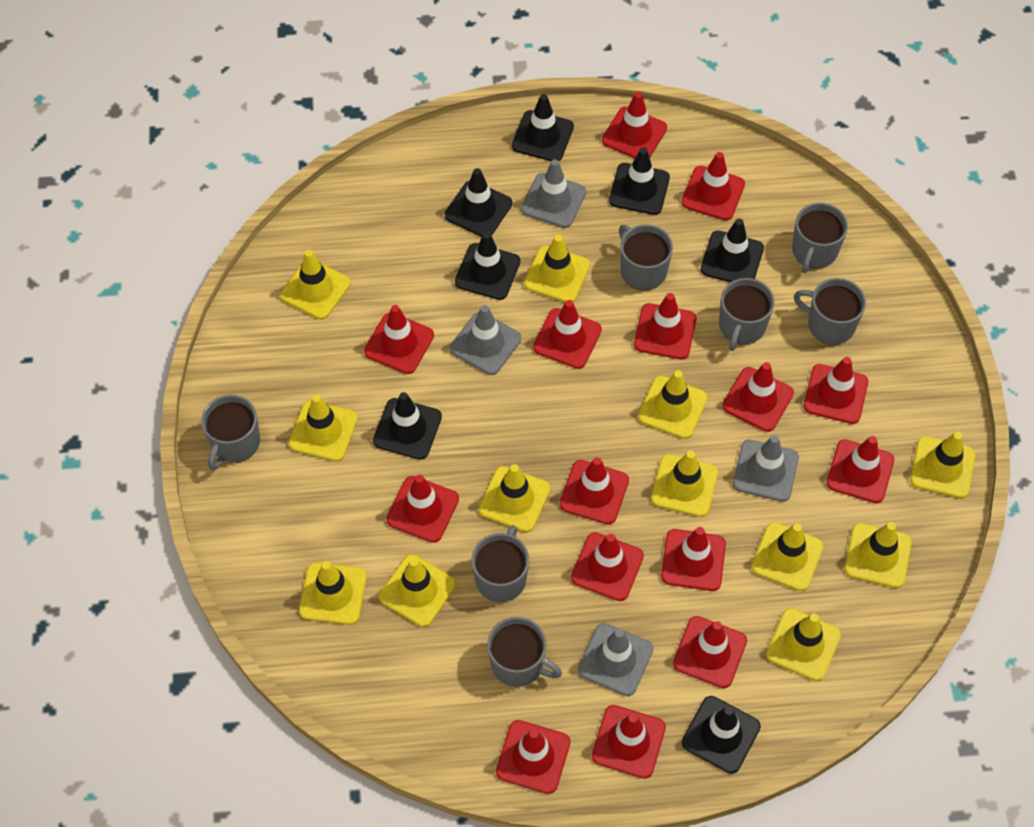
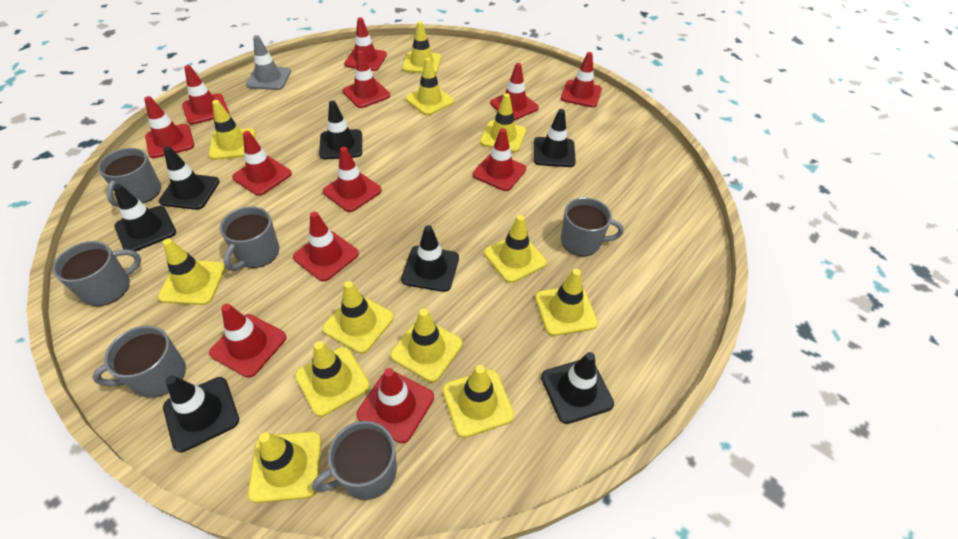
grey mug: [201,395,260,470] [472,525,529,602] [487,617,562,687] [619,224,673,291] [719,278,775,351] [792,203,848,273] [794,278,866,345] = 7 -> [52,241,141,306] [92,325,186,398] [98,148,161,207] [220,206,279,271] [312,421,397,500] [561,197,624,256] = 6
grey traffic cone: [450,305,521,375] [521,159,586,228] [578,623,653,696] [733,435,799,502] = 4 -> [246,35,291,90] = 1
red traffic cone: [364,305,434,374] [386,475,459,543] [496,720,571,794] [533,300,602,369] [560,457,629,524] [571,532,644,601] [592,705,666,779] [602,92,667,158] [634,293,696,359] [661,527,726,591] [673,616,747,688] [681,152,745,220] [722,362,794,432] [804,357,868,424] [827,436,894,503] = 15 -> [144,96,194,158] [182,65,229,125] [209,304,286,378] [232,131,292,196] [293,212,359,281] [323,147,382,212] [343,50,390,108] [344,17,387,71] [356,368,434,443] [473,128,526,191] [490,63,539,120] [561,52,602,108] = 12

